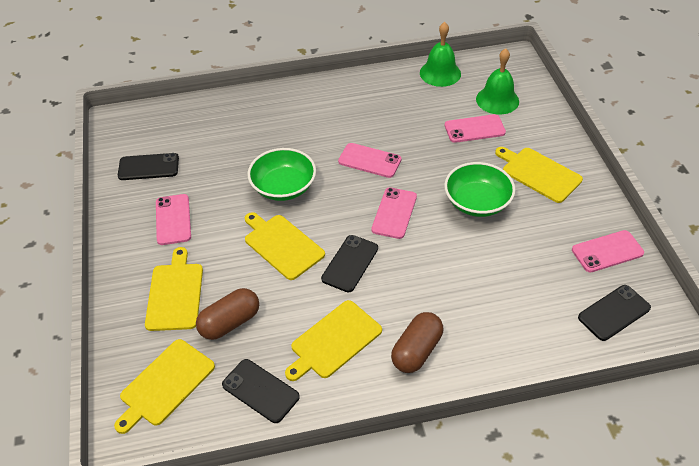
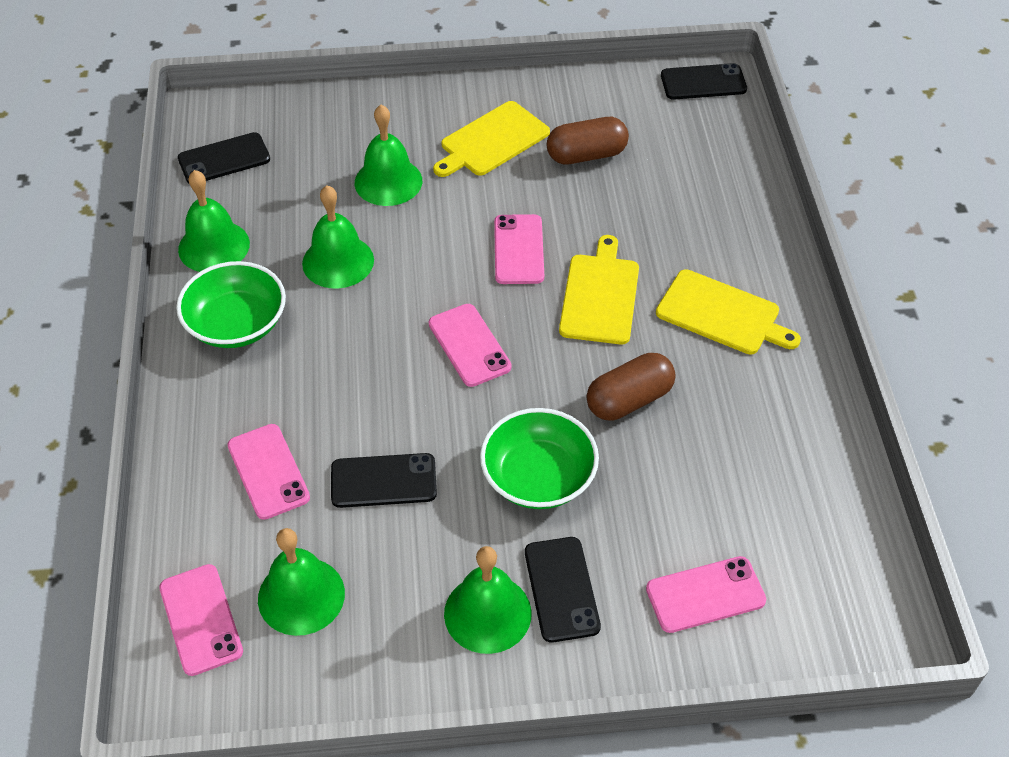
green bell: [420,22,461,87] [476,48,519,114] = 2 -> [178,170,250,272] [258,528,345,636] [302,185,374,289] [355,105,422,206] [444,546,532,654] = 5
yellow cutting board: [114,339,215,434] [145,247,203,331] [245,212,325,280] [285,300,382,381] [495,147,583,203] = 5 -> [433,101,550,177] [559,235,639,345] [656,269,801,354] = 3

